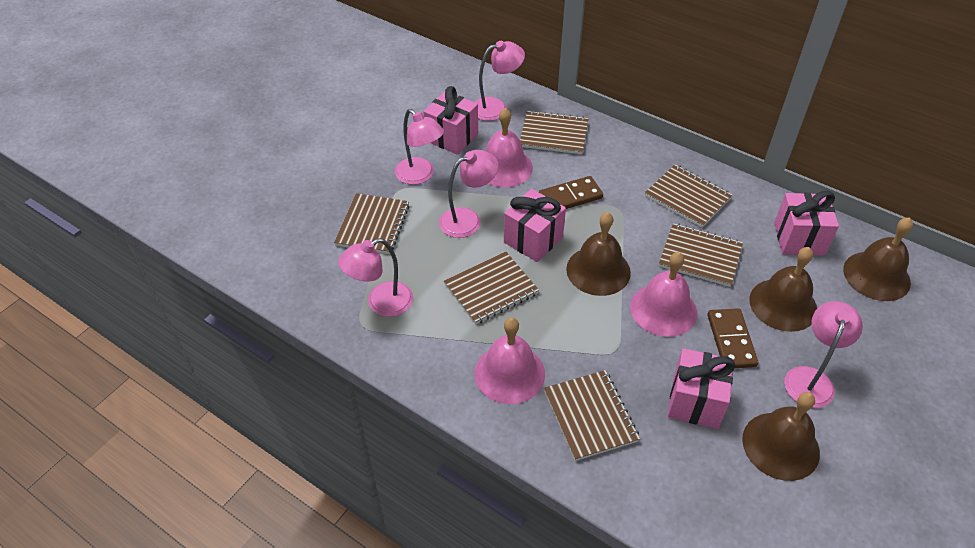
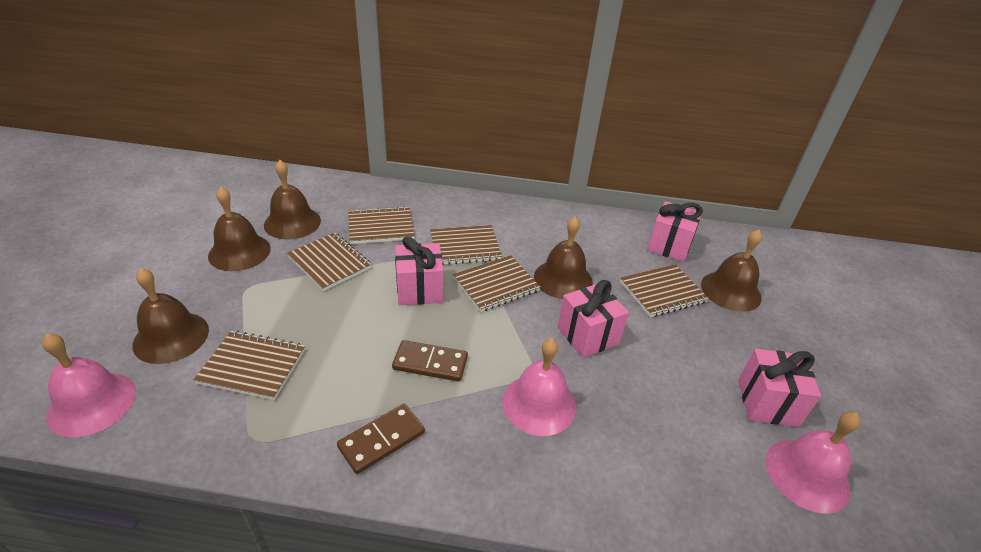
brown bell: [566,212,631,296] [742,392,820,481] [749,247,817,332] [844,217,913,301] = 4 -> [132,268,209,364] [208,187,271,271] [264,160,321,240] [534,216,593,299] [701,229,762,312] = 5
pink lamp: [338,238,413,317] [395,109,444,185] [439,150,499,238] [474,41,525,121] [784,301,863,408] = 5 -> none = 0

